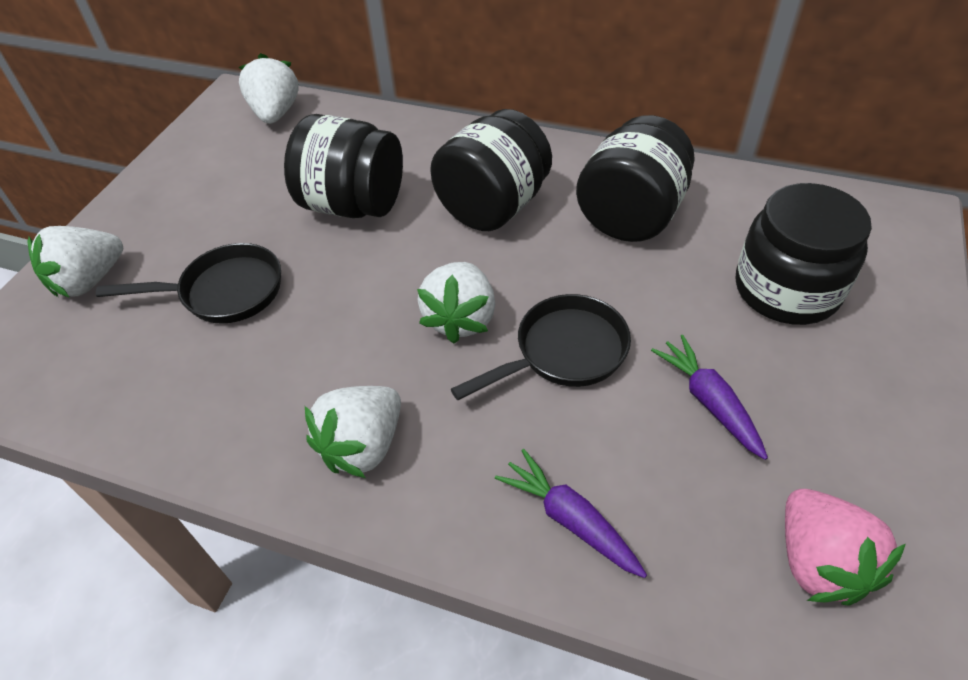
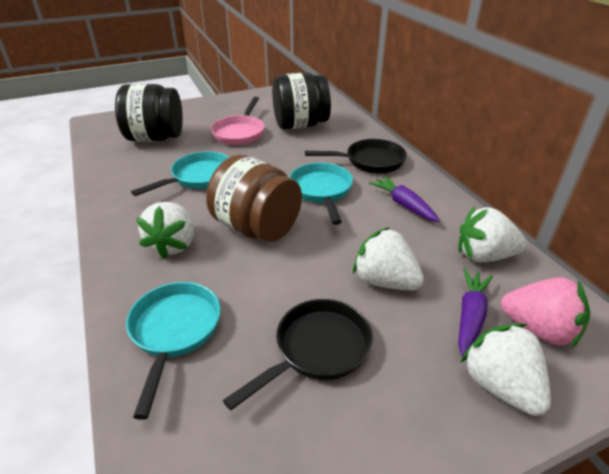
black jar: [284,114,403,218] [430,109,552,231] [576,115,695,242] [735,183,872,325] = 4 -> [115,84,183,141] [272,73,331,130] = 2
brown jar: none = 0 -> [206,155,302,242] = 1
pink pan: none = 0 -> [211,97,265,145] = 1
turquoise pan: none = 0 -> [126,282,221,420] [131,151,229,196] [289,163,353,225] = 3

